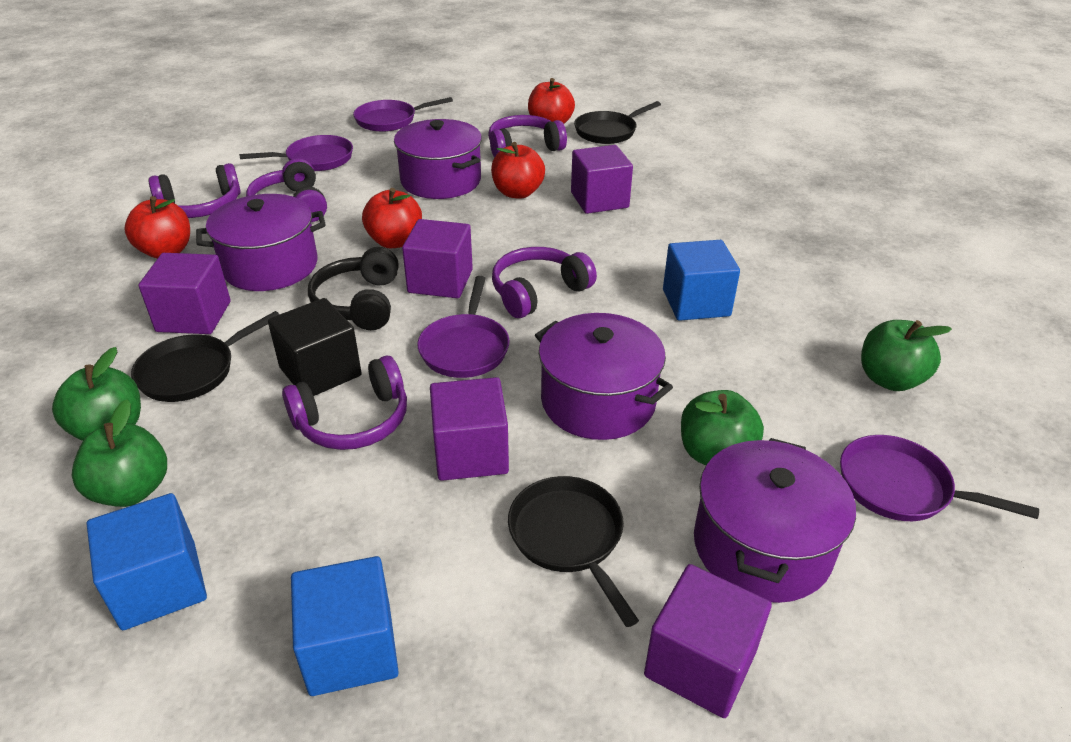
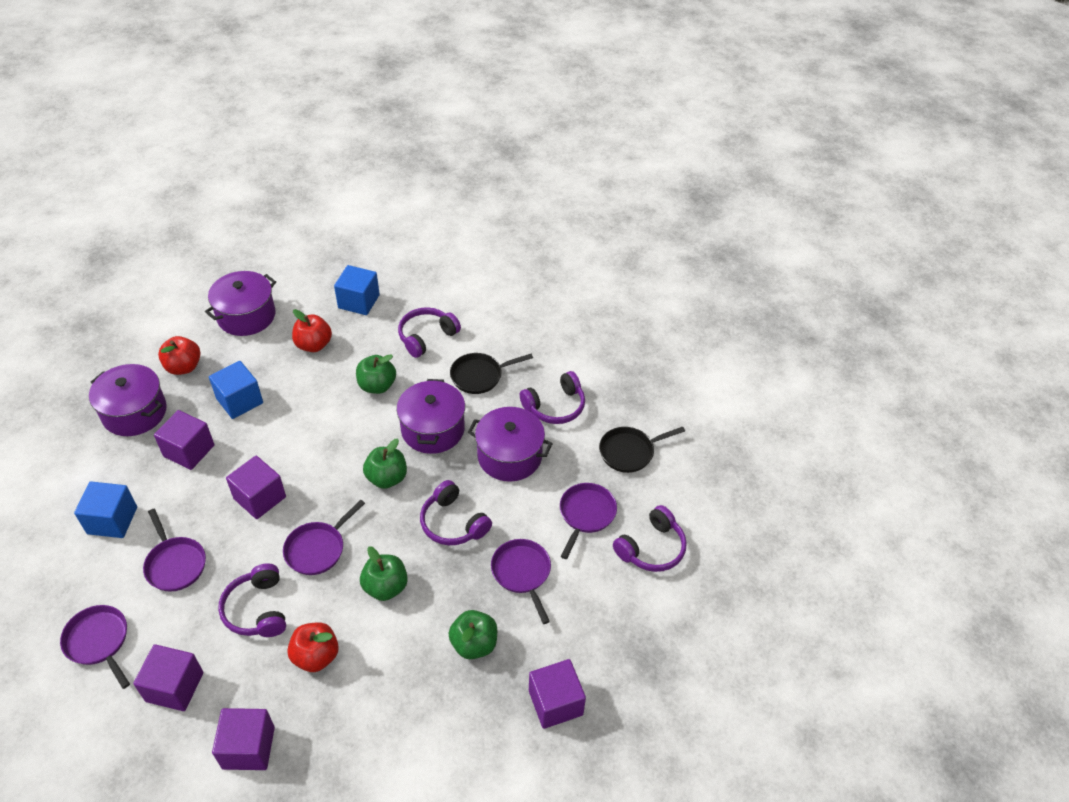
black cube: [268,298,362,396] = 1 -> none = 0
black headphones: [308,247,399,330] = 1 -> none = 0
black pan: [131,311,280,402] [508,476,639,627] [574,101,661,144] = 3 -> [450,353,533,394] [599,427,685,473] = 2
purple pan: [239,135,353,171] [353,97,453,132] [417,276,510,378] [840,435,1039,521] = 4 -> [60,605,130,689] [143,509,206,592] [283,500,365,575] [491,539,551,624] [560,483,617,559] = 5
red apple: [124,196,190,259] [362,188,422,248] [491,142,545,199] [528,78,575,124] = 4 -> [158,336,200,375] [287,622,339,672] [292,309,332,352] = 3

